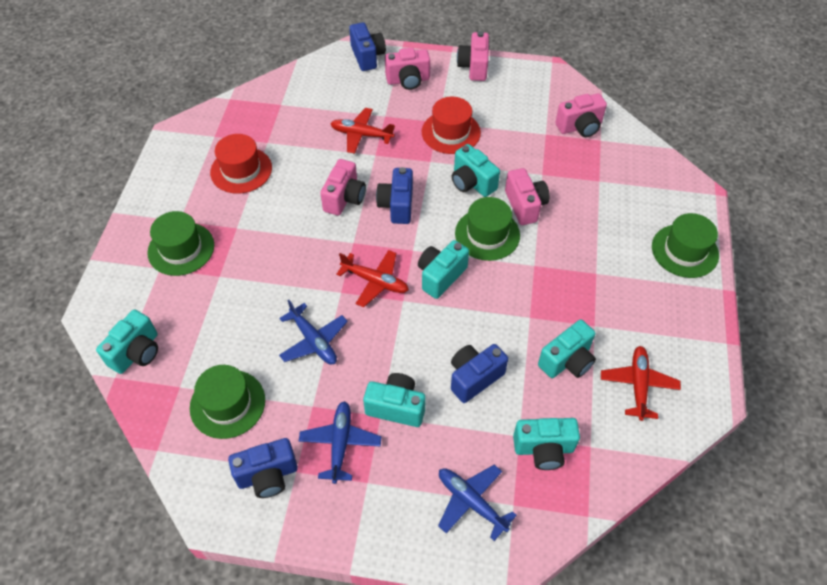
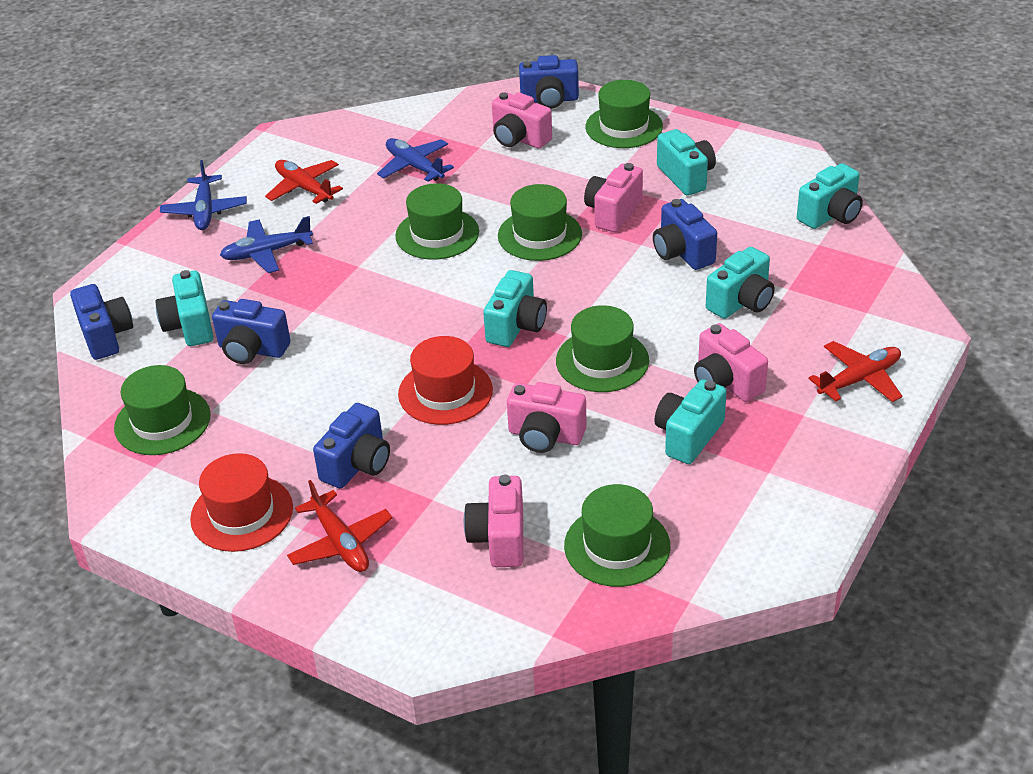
blue camera: [228,438,298,498] [349,22,386,71] [376,167,413,224] [451,344,508,403] = 4 -> [70,284,133,360] [212,299,290,364] [313,403,390,489] [519,55,579,109] [653,199,717,270] = 5
green hat: [147,211,214,276] [190,365,265,439] [455,197,520,261] [652,213,719,278] = 4 -> [114,365,211,455] [395,183,479,260] [498,184,582,261] [556,305,649,392] [564,484,671,587] [586,80,663,148] = 6

